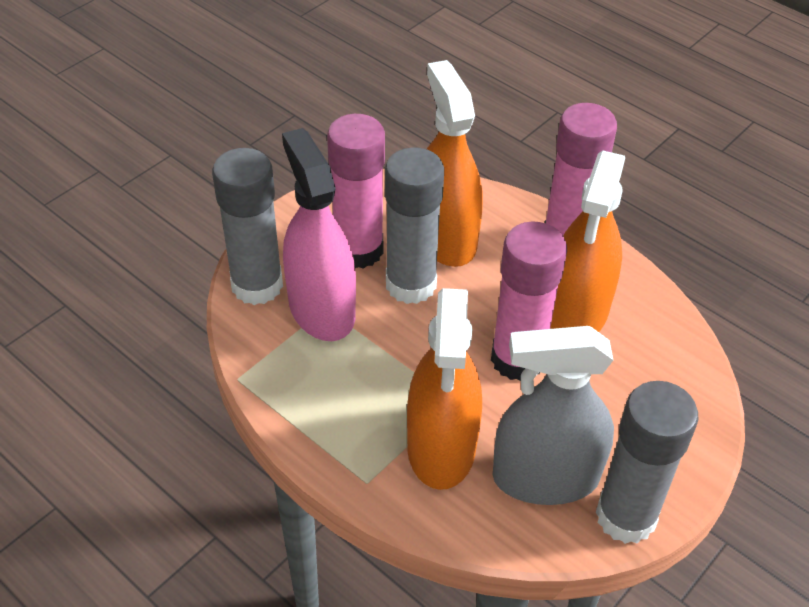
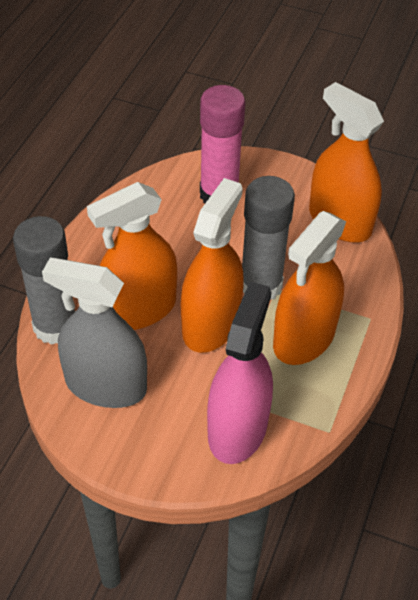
grey glue stick: [212,148,283,305] [385,147,444,304] [596,381,698,544] = 3 -> [13,216,76,345] [242,176,295,300] = 2
orange spray bottle: [407,288,482,490] [427,60,483,267] [550,151,625,332] = 3 -> [87,182,177,330] [181,178,244,353] [273,211,346,365] [309,82,384,242] = 4
pink glue stick: [327,114,385,269] [491,222,567,381] [544,103,617,235] = 3 -> [200,85,245,203] = 1

